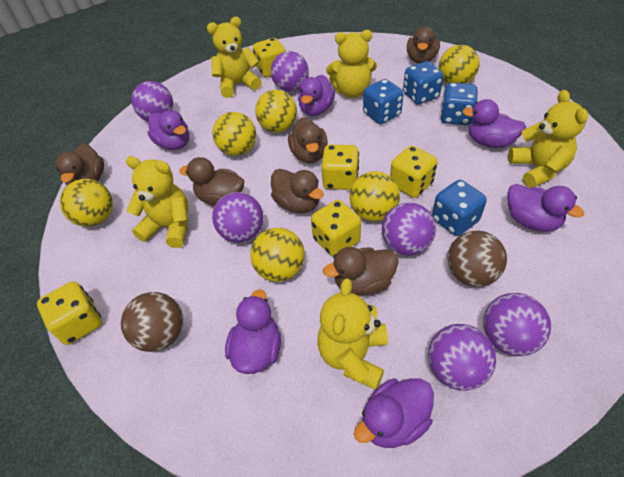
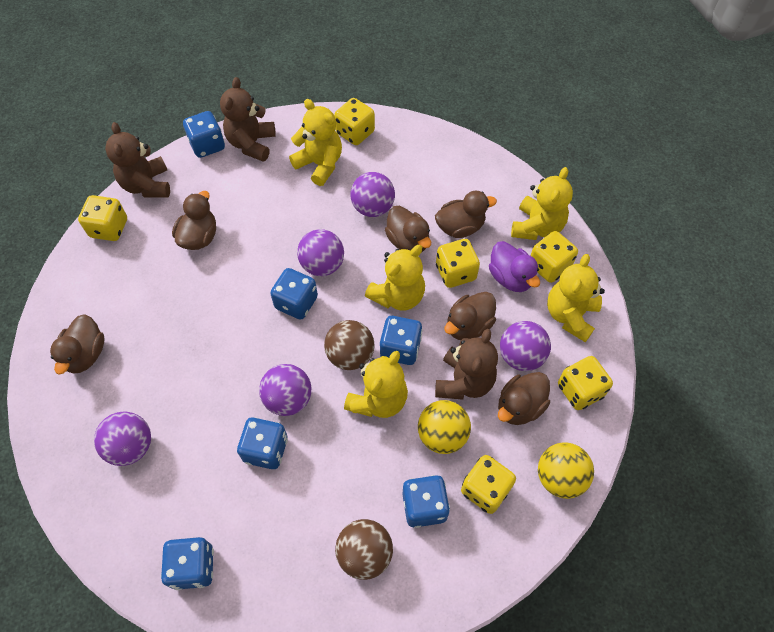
blue dice: [363,79,404,124] [403,61,443,104] [432,180,487,236] [440,83,477,125] = 4 -> [161,537,214,590] [183,111,225,158] [237,418,288,469] [270,268,318,320] [380,316,423,365] [402,475,450,528] = 6
brown teddy bear: none = 0 -> [105,122,170,198] [220,77,276,162] [435,329,498,400] = 3
purple ball: [132,81,173,121] [212,192,263,243] [271,51,309,92] [382,202,436,256] [428,324,496,391] [483,293,551,356] = 6 -> [94,412,151,466] [259,364,311,416] [297,229,344,276] [351,172,395,217] [500,321,551,371] = 5
purple duck: [147,110,189,150] [225,289,281,374] [298,75,335,116] [354,379,434,448] [462,99,526,148] [507,184,584,232] = 6 -> [489,241,540,292] = 1
yellow ball: [60,179,113,227] [213,112,256,156] [250,228,305,282] [255,90,297,133] [350,171,400,221] [439,45,480,84] = 6 -> [418,400,471,454] [538,443,594,499] = 2
yellow dice: [37,282,102,345] [253,38,286,77] [311,200,361,256] [322,145,359,190] [390,145,438,198] = 5 -> [78,195,127,241] [334,98,375,145] [436,239,480,288] [461,455,516,514] [530,231,578,283] [558,356,613,410] = 6

